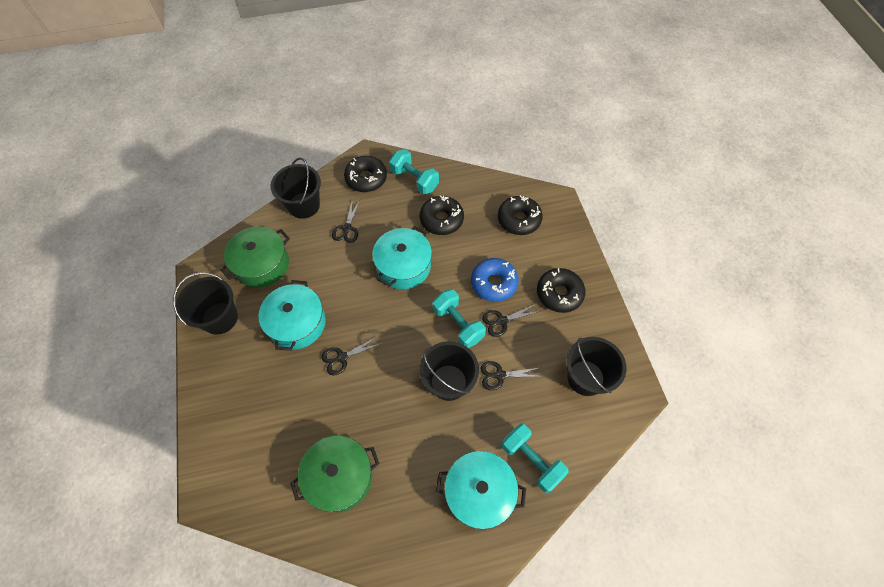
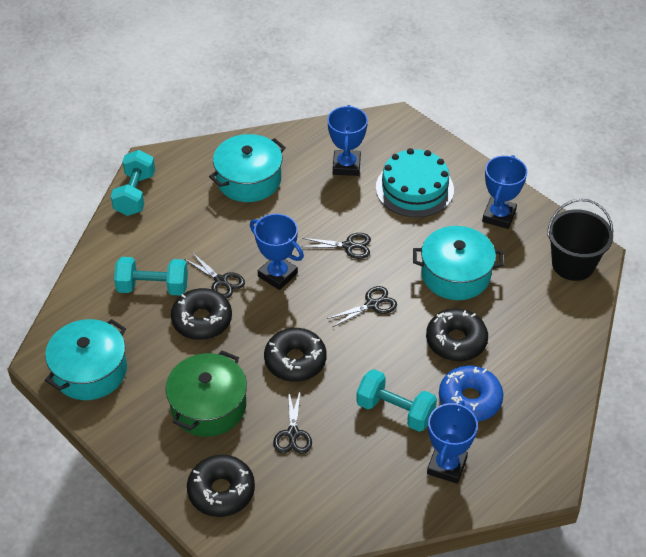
black bucket: [173,272,238,335] [270,158,321,219] [420,341,479,401] [566,337,627,396] = 4 -> [547,199,613,281] = 1
blue trophy: none = 0 -> [250,214,304,290] [327,105,368,176] [427,400,478,484] [482,155,527,229] = 4
green pot: [220,227,290,288] [290,436,380,512] = 2 -> [166,351,247,437] = 1
turquoise cake: none = 0 -> [376,148,454,218] = 1

